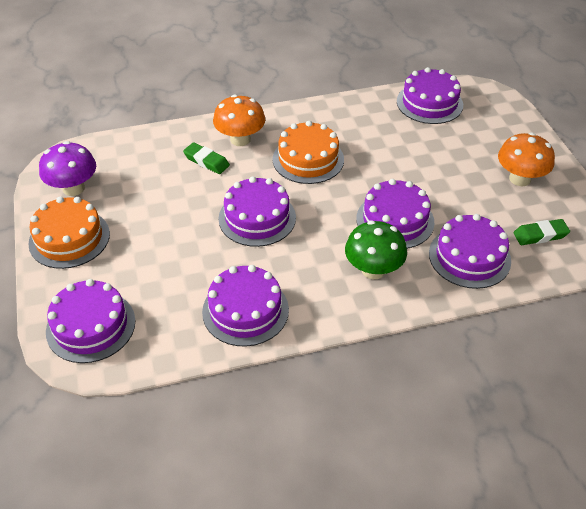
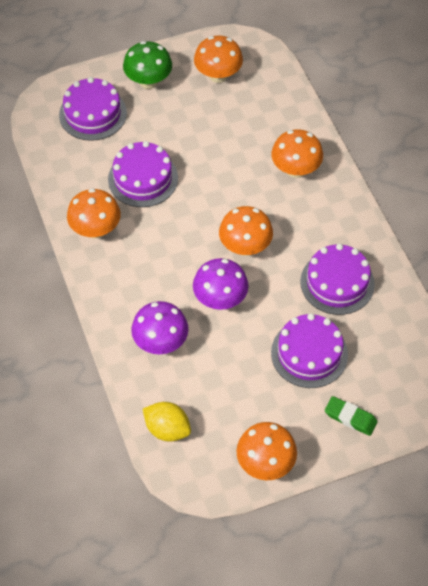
green eraser: [183,142,230,174] [513,219,570,245] = 2 -> [325,396,378,436] = 1
orange cake: [28,197,110,269] [273,121,344,184] = 2 -> none = 0
orange mushroom: [213,95,265,146] [498,133,555,186] = 2 -> [67,189,121,238] [194,35,243,83] [219,206,273,256] [236,422,297,480] [271,129,323,178] = 5
purple cake: [46,279,135,363] [202,265,289,347] [218,176,296,247] [356,179,434,249] [397,67,463,124] [429,214,511,289] = 6 -> [59,77,127,141] [108,141,178,207] [271,313,348,388] [300,243,375,315] = 4
purple mushroom: [39,141,96,196] = 1 -> [131,301,189,354] [193,258,249,310] = 2
yellow lemon: none = 0 -> [143,402,191,442] = 1

